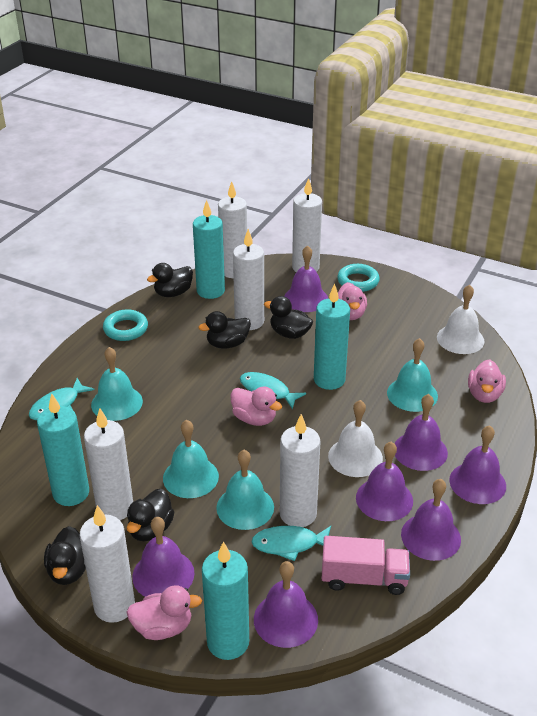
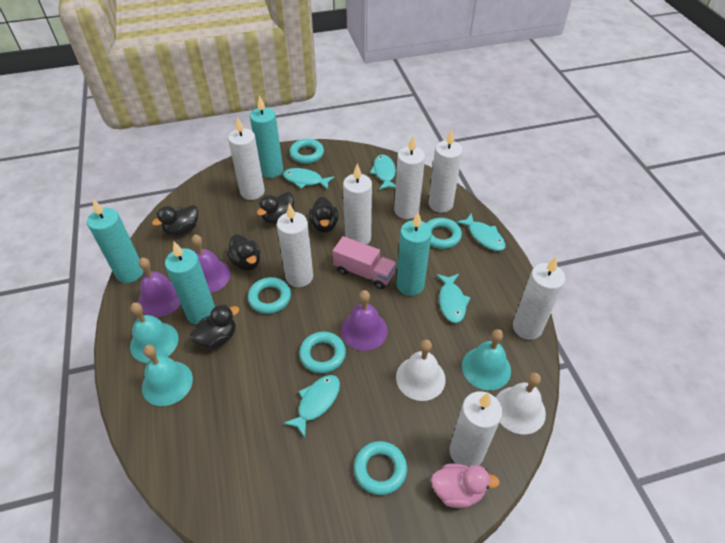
pink duck: [126,585,202,640] [230,387,282,426] [338,282,367,320] [468,359,506,403] = 4 -> [431,463,500,508] = 1
purple bell: [132,517,195,597] [254,561,318,648] [284,245,328,312] [356,442,413,521] [394,394,448,471] [401,479,461,561] [449,425,506,504] = 7 -> [138,258,181,317] [191,235,231,293] [341,290,388,351] = 3
turquoise bell: [91,347,143,421] [163,420,219,498] [216,450,274,530] [387,338,438,412] = 4 -> [130,302,179,363] [142,345,193,406] [462,329,511,390] = 3
turquoise fish: [29,378,94,420] [240,372,306,409] [251,526,331,561] = 3 -> [283,168,334,190] [283,375,340,438] [370,155,396,190] [437,274,471,323] [456,213,505,251] = 5
turquoise ring: [103,309,148,341] [337,264,380,292] = 2 -> [248,277,291,314] [289,139,324,164] [299,332,346,374] [354,441,407,495] [427,218,462,249] = 5
white candle: [79,505,135,623] [84,408,133,520] [218,181,247,278] [233,229,264,330] [280,414,321,527] [292,178,322,272] = 6 -> [228,117,265,200] [277,203,313,287] [343,163,372,245] [394,136,425,219] [428,129,463,213] [449,391,503,467] [513,257,565,340] = 7

